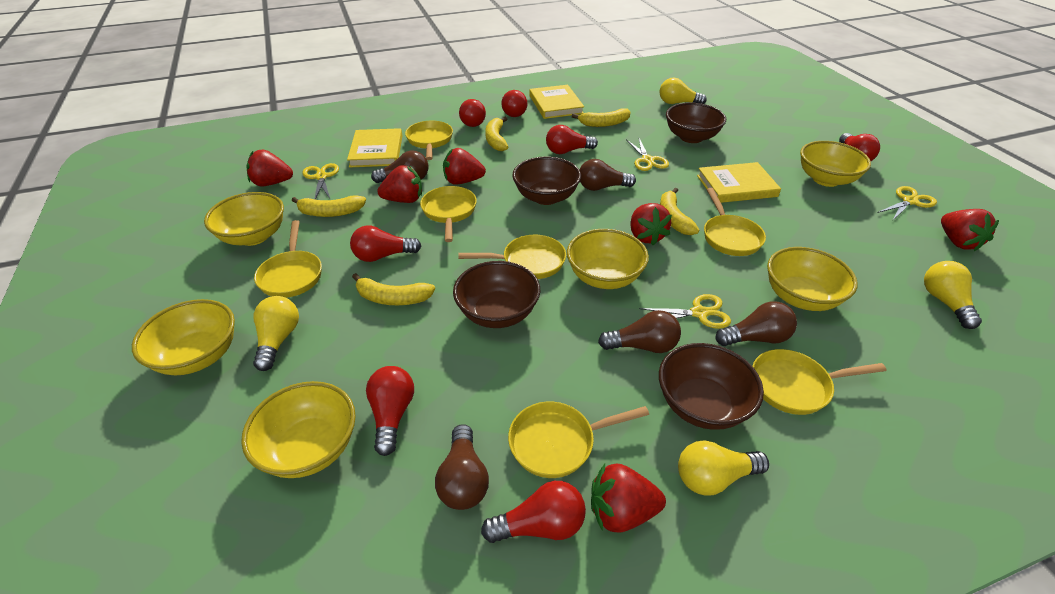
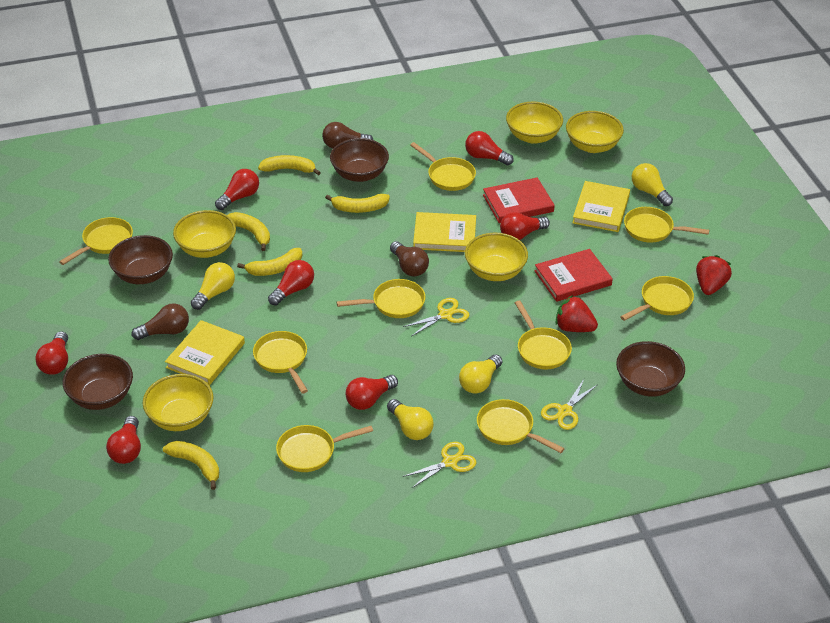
brown light bulb: [371,150,429,183] [435,424,489,510] [580,159,636,191] [598,310,681,353] [716,301,797,346] = 5 -> [132,303,189,340] [322,122,373,148] [390,241,429,277] = 3
red book: none = 0 -> [483,177,555,223] [534,249,613,302] = 2
red strawberry: [246,149,293,186] [377,165,422,203] [443,148,486,185] [591,464,666,533] [630,203,672,245] [941,209,999,251] = 6 -> [555,295,598,332] [696,255,732,295] = 2
yellow bowl: [132,299,235,375] [204,192,284,246] [241,381,356,478] [567,229,649,289] [767,247,858,311] [800,141,871,187] = 6 -> [143,374,213,431] [173,210,236,258] [465,233,528,281] [506,102,563,144] [566,111,624,153] = 5
yellow pan: [254,220,322,298] [405,121,453,160] [420,186,477,242] [458,235,566,279] [508,402,649,478] [704,188,766,256] [753,349,886,415] = 7 -> [59,217,133,265] [253,331,308,393] [276,425,373,472] [336,279,425,318] [410,142,476,191] [477,399,565,453] [515,300,572,370] [620,276,694,321] [624,207,709,243] = 9
yellow scissors: [303,163,339,199] [626,138,669,171] [639,294,731,329] [877,186,937,221] = 4 -> [403,298,469,337] [403,442,476,488] [541,379,597,430] = 3

